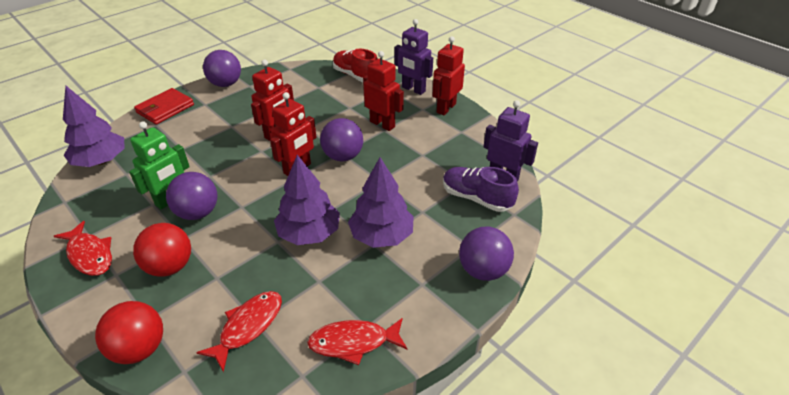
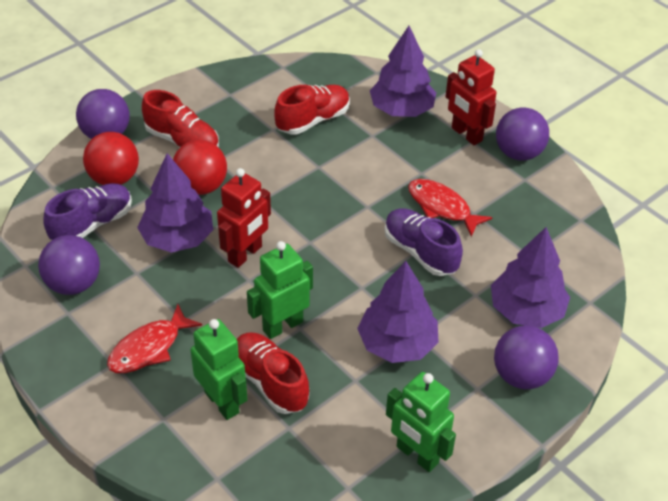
green robot: [129,121,190,209] = 1 -> [191,319,247,420] [247,241,313,339] [386,372,456,472] = 3
purple robot: [394,19,433,95] [484,100,538,181] = 2 -> none = 0
purple shoe: [443,167,519,212] = 1 -> [43,183,132,241] [385,208,463,276] = 2
purple tree: [63,86,125,167] [274,155,340,245] [348,157,414,248] = 3 -> [137,153,213,253] [357,261,439,363] [370,26,437,117] [491,227,570,328] = 4
red fish: [54,221,112,276] [196,291,282,372] [307,318,407,365] = 3 -> [107,304,202,373] [408,179,492,237] = 2
red robot: [251,60,294,141] [270,92,316,176] [363,51,404,131] [432,36,465,115] = 4 -> [217,168,271,268] [446,49,496,145] = 2
red shoe: [333,49,378,82] = 1 -> [142,90,219,147] [237,333,309,414] [274,85,350,135] = 3
red wallet: [134,88,194,125] = 1 -> none = 0

